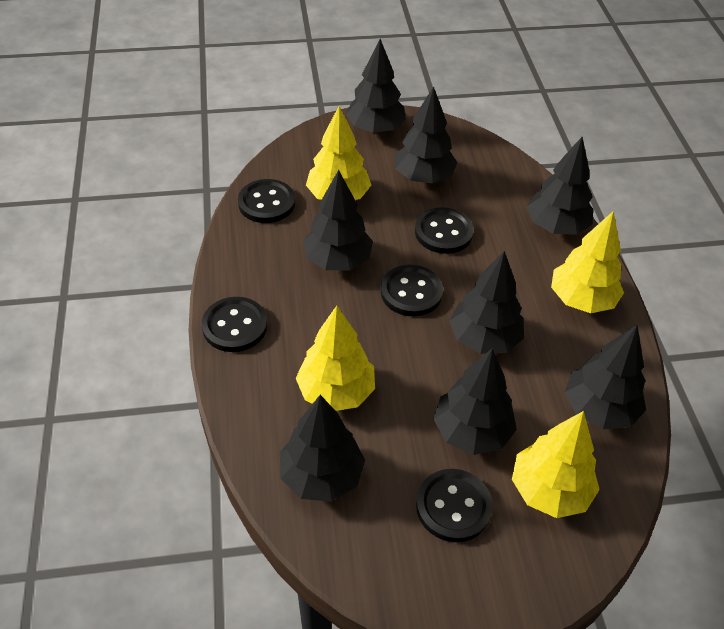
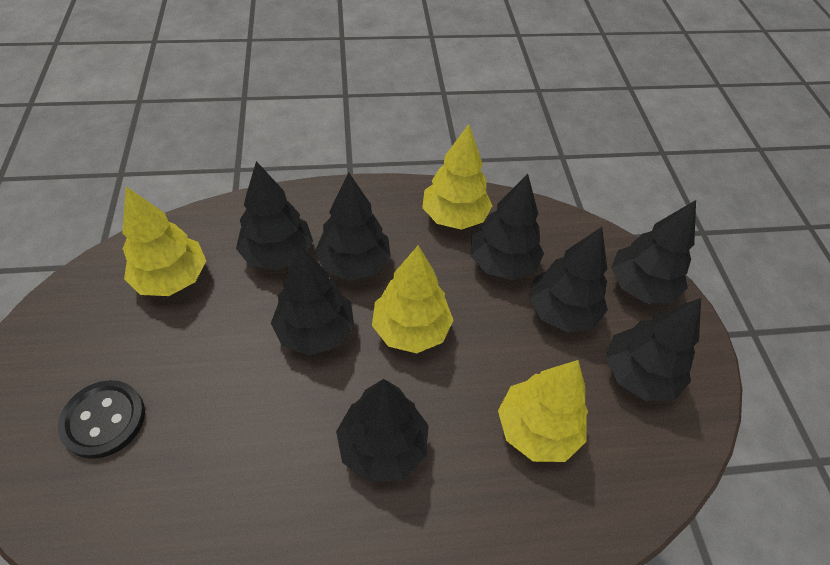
black button: [202,297,267,352] [238,179,295,223] [381,265,443,316] [415,207,474,254] [416,469,493,542] = 5 -> [58,380,145,459] = 1

